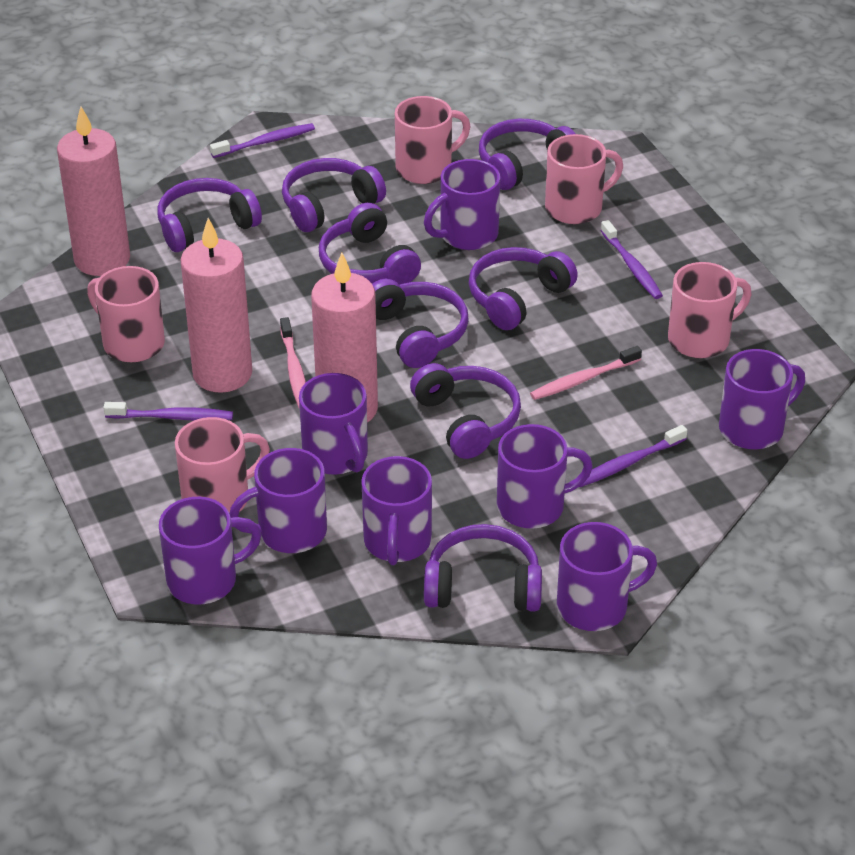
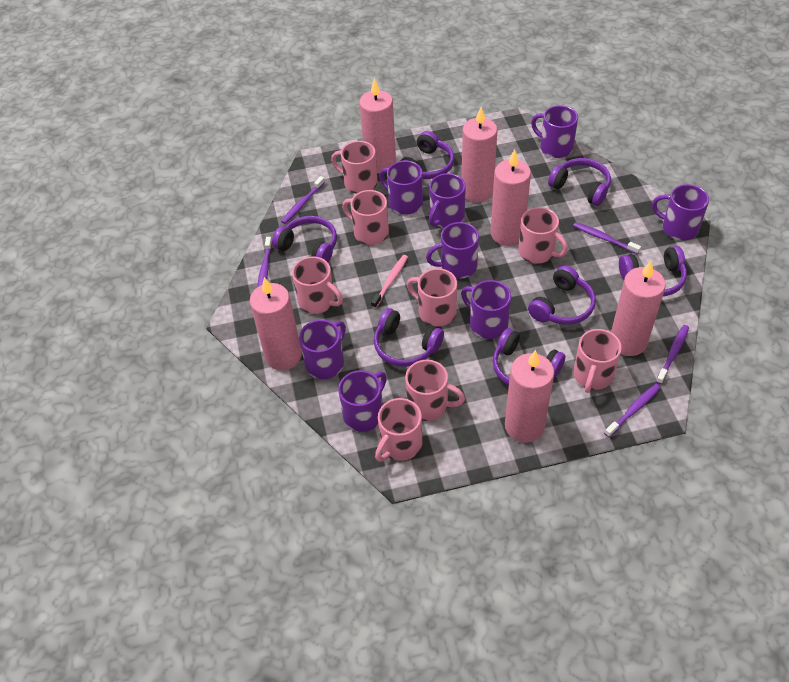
pink candle: [57,106,130,276] [181,218,252,393] [311,252,378,423] = 3 -> [250,277,302,370] [359,78,396,174] [461,107,497,202] [491,149,531,246] [505,350,554,443] [611,261,666,356] = 6
pink mug: [87,266,165,362] [175,417,270,513] [395,96,471,184] [545,134,623,224] [668,262,751,358] = 5 -> [292,257,343,314] [331,141,378,194] [342,190,389,245] [375,398,422,462] [405,360,465,421] [407,268,457,326] [518,207,568,264] [573,329,622,393] = 8
pink toothbrush: [280,317,306,409] [530,346,642,400] = 2 -> [371,255,408,308] = 1
purple headphones: [157,178,262,252] [282,158,386,232] [319,203,421,285] [372,279,469,368] [410,363,521,459] [424,524,542,612] [469,247,578,330] [479,119,575,190] = 8 -> [272,216,337,262] [374,308,444,367] [401,131,454,179] [493,328,566,385] [528,265,596,325] [548,158,611,206] [619,246,687,296] = 7
purple toothbrush: [103,402,233,421] [210,123,315,158] [580,425,687,487] [600,220,663,299] = 4 -> [257,237,272,287] [281,176,325,224] [573,222,641,254] [604,384,661,437] [656,325,689,384] = 5

